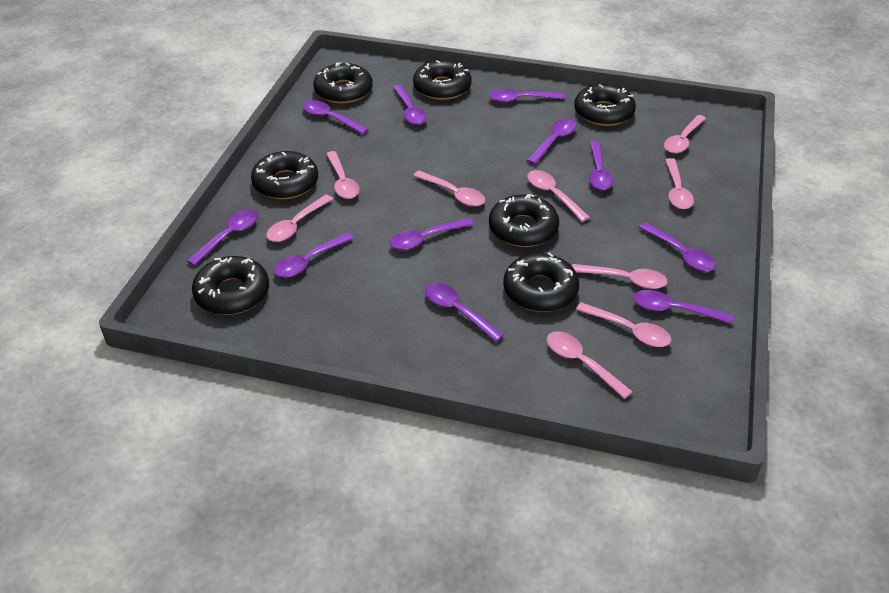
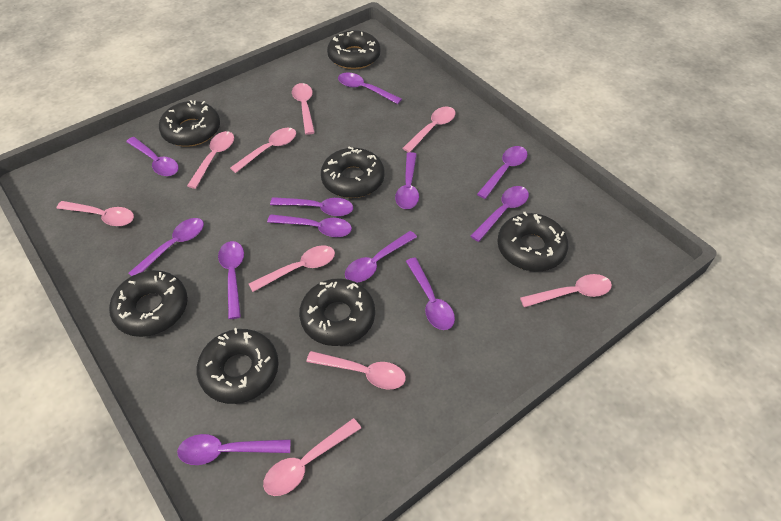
purple spoon: [187,210,258,266] [274,233,354,278] [303,100,369,134] [390,218,474,250] [393,85,427,125] [425,283,504,342] [489,89,565,103] [527,119,576,164] [589,141,613,190] [633,290,733,324] [639,223,716,272] = 11 -> [126,137,179,176] [128,218,204,276] [177,434,291,465] [218,241,244,319] [267,214,352,237] [270,197,353,216] [338,72,402,104] [345,231,417,283] [395,152,419,209] [406,258,455,330] [471,186,529,242] [477,146,528,199] = 12

